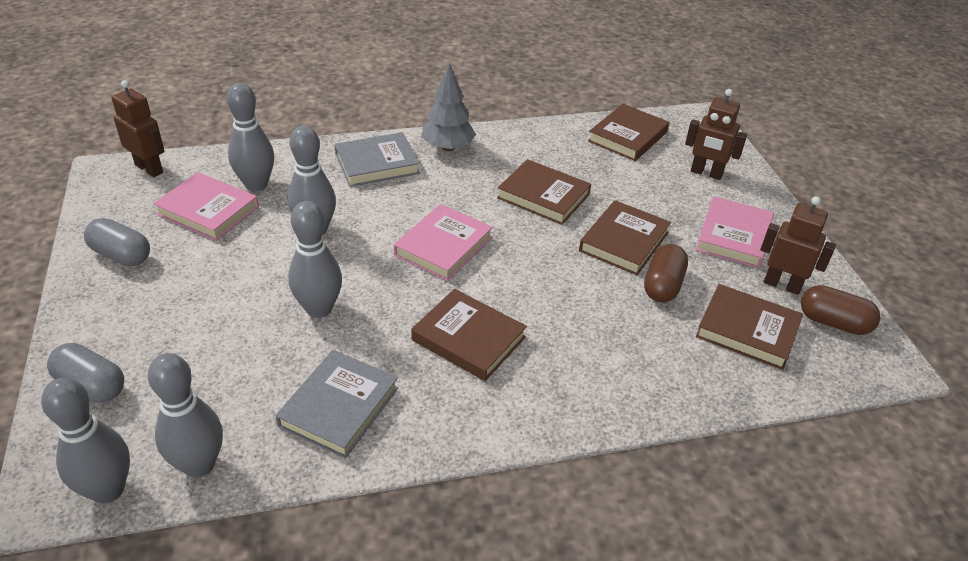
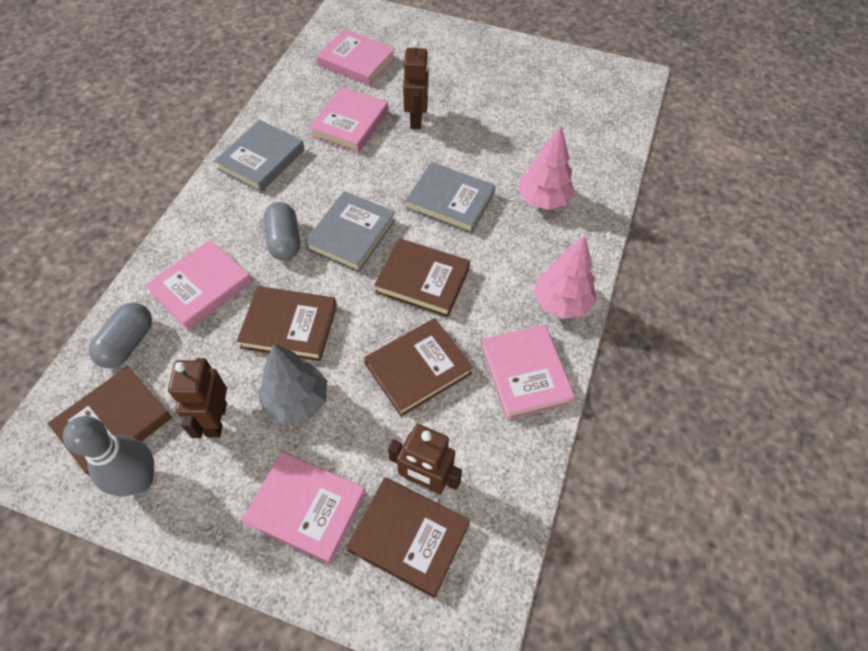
brown capsule: [644,244,688,303] [801,285,881,335] = 2 -> none = 0
grey book: [276,350,398,459] [334,132,420,187] = 2 -> [214,120,305,192] [305,191,396,273] [406,162,496,234] = 3
grey bowling pin: [41,378,130,504] [148,353,223,478] [227,83,274,191] [288,126,336,235] [288,201,342,318] = 5 -> [63,416,154,496] = 1
pink book: [153,172,259,241] [394,204,493,281] [696,196,774,268] = 3 -> [145,240,252,330] [242,451,366,565] [309,87,389,153] [317,29,396,86] [481,325,575,420] = 5
pink tree: none = 0 -> [518,126,575,210] [534,236,597,319] = 2

